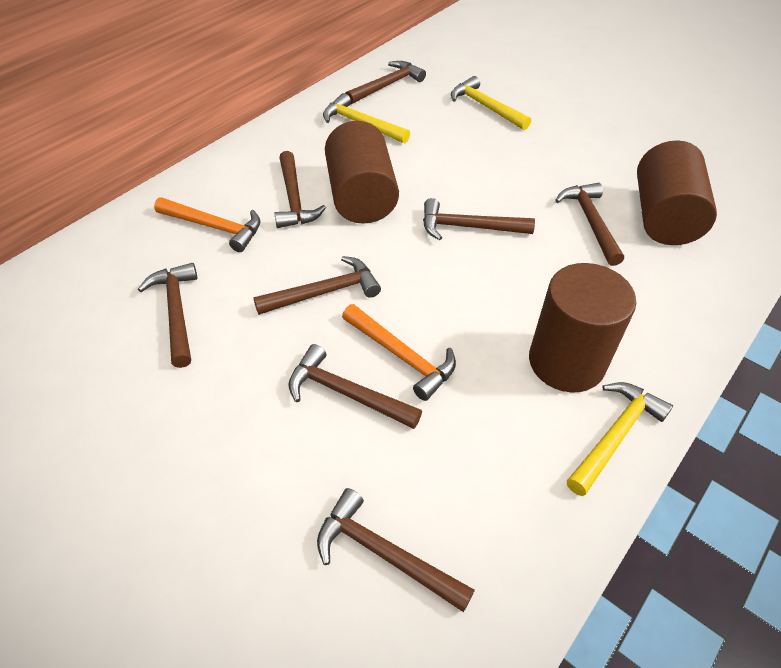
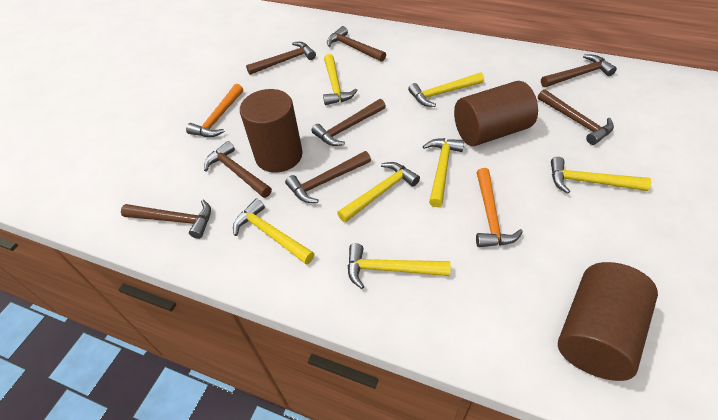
yellow hammer: [323,93,410,143] [451,76,531,130] [567,382,673,496] = 3 -> [233,199,315,265] [323,54,358,105] [337,162,420,223] [348,243,451,289] [408,73,484,107] [423,138,464,207] [551,157,651,194] = 7

